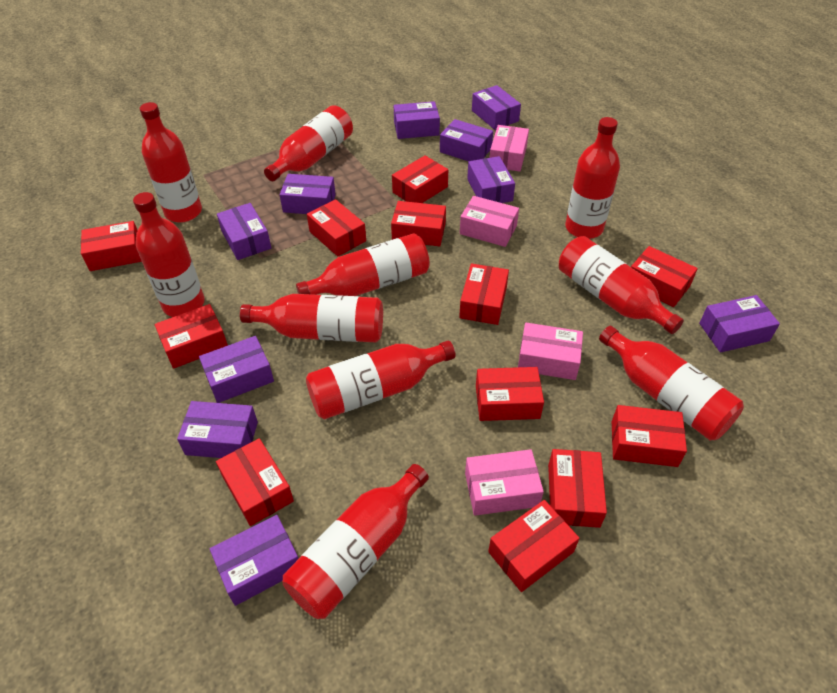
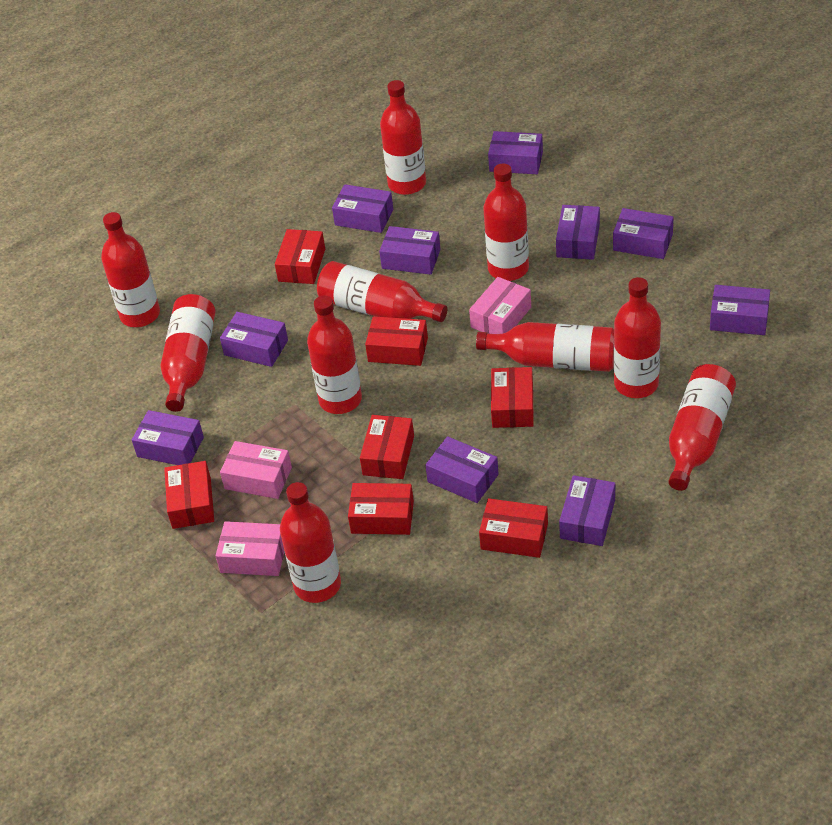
pink box: [460,196,519,247] [465,449,544,516] [490,125,529,172] [518,323,583,380] = 4 -> [215,521,284,576] [220,441,292,499] [469,277,531,334] = 3
red box: [81,221,142,271] [155,304,228,369] [216,438,294,526] [307,199,366,257] [391,201,446,246] [392,156,448,203] [459,263,509,325] [476,367,544,421] [488,500,580,592] [548,449,607,528] [612,405,687,467] [631,246,698,307] = 12 -> [164,461,214,529] [275,229,325,284] [348,483,414,535] [360,415,414,479] [365,316,428,366] [479,498,548,558] [491,367,534,428] = 7

